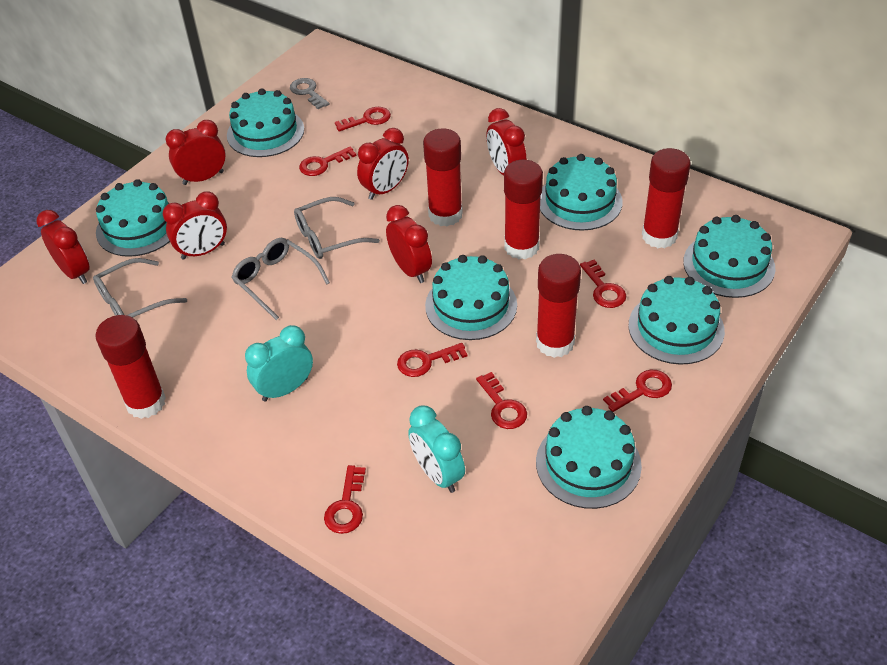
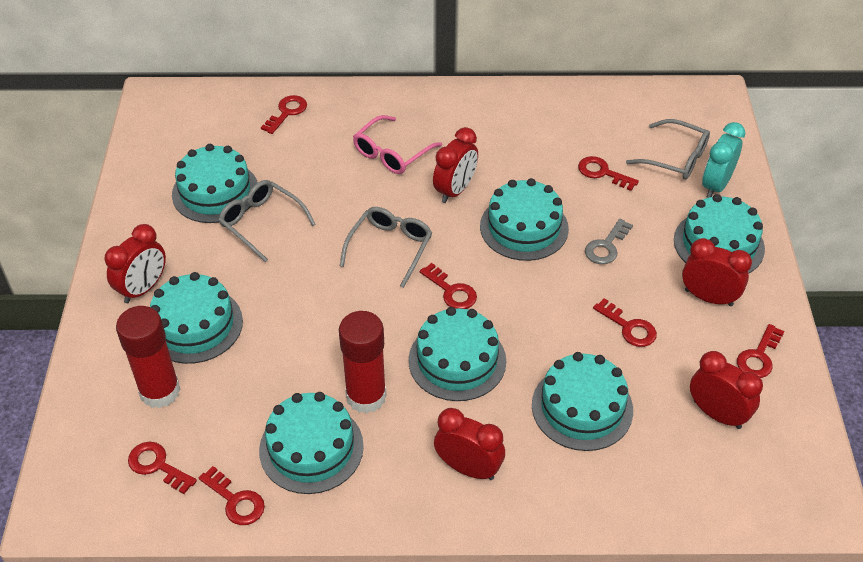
pink glasses: none = 0 -> [353,115,442,174] = 1
red clock: [36,210,90,284] [163,191,227,260] [166,120,226,185] [357,128,409,200] [386,205,432,283] [486,108,526,175] = 6 -> [105,224,166,303] [433,127,478,203] [434,408,505,480] [682,238,752,306] [690,351,763,429] = 5
red glue stick: [95,315,166,419] [423,128,463,226] [504,160,543,259] [536,254,581,358] [642,148,691,248] = 5 -> [116,306,181,408] [339,311,387,414] = 2
turquoise clock: [245,325,313,402] [408,405,465,493] = 2 -> [702,122,745,198] = 1

